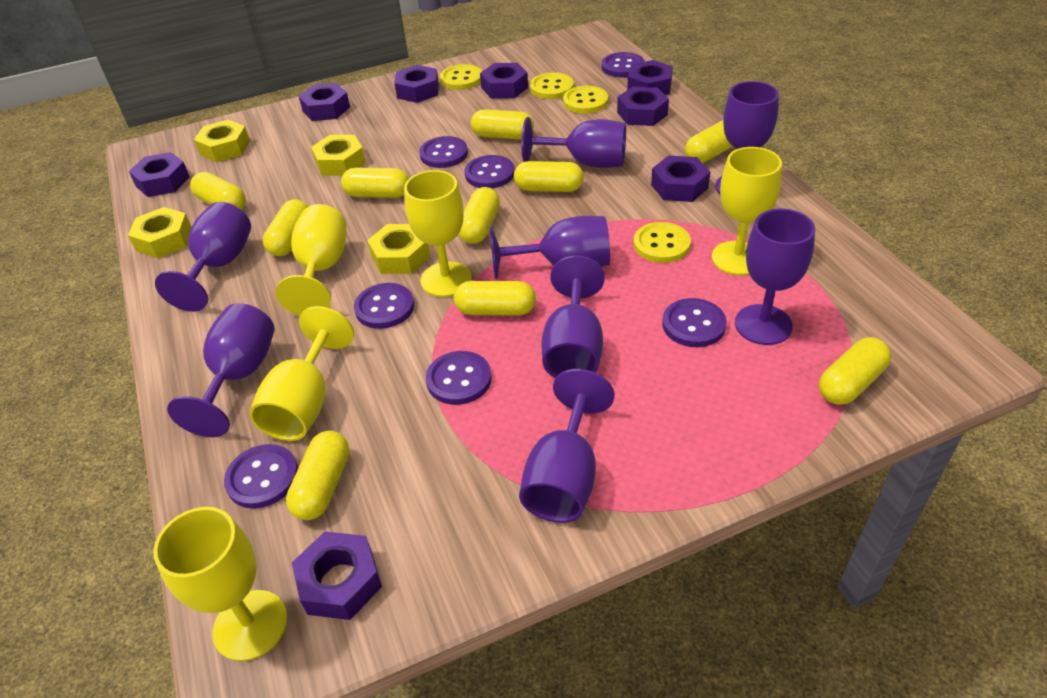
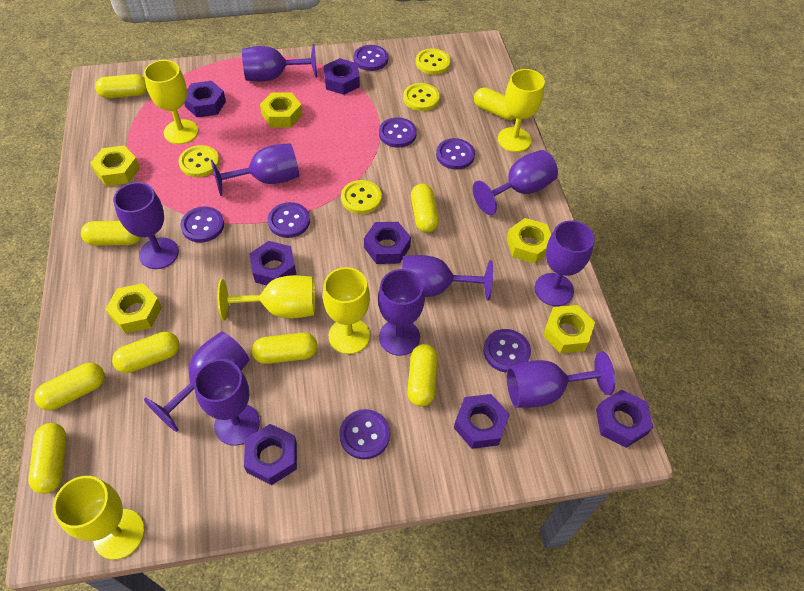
purple goblet: [155,202,251,312] [167,303,275,437] [489,216,610,279] [519,369,615,523] [521,117,626,168] [541,255,605,378] [715,81,779,194] [735,208,815,345] = 8 -> [113,182,179,269] [144,332,249,432] [194,359,260,446] [211,143,299,196] [242,44,317,82] [378,269,425,356] [402,255,493,301] [473,150,558,215] [507,351,615,408] [535,220,595,306] = 10
purple nut: [129,152,190,197] [292,532,382,620] [298,83,350,121] [394,65,439,103] [480,63,528,99] [617,87,669,126] [627,60,673,95] [651,155,710,202] = 8 -> [184,81,226,118] [244,424,297,485] [249,241,296,285] [324,58,360,95] [364,222,411,264] [454,394,510,449] [596,390,653,448] = 7
yellow capsule: [190,172,246,210] [263,199,308,256] [286,431,350,520] [341,168,409,198] [454,281,536,315] [459,187,500,244] [471,109,534,139] [514,161,584,192] [685,120,733,163] [819,337,891,405] = 10 -> [28,423,67,494] [34,363,105,410] [81,221,141,246] [95,74,147,98] [112,332,180,373] [252,333,318,364] [407,344,438,407] [411,184,439,232] [474,87,516,120] = 9
yellow nut: [128,207,192,258] [194,120,250,162] [311,135,366,176] [367,224,430,274] = 4 -> [90,145,140,186] [105,283,162,334] [260,92,302,128] [507,218,551,264] [543,305,595,353] = 5

